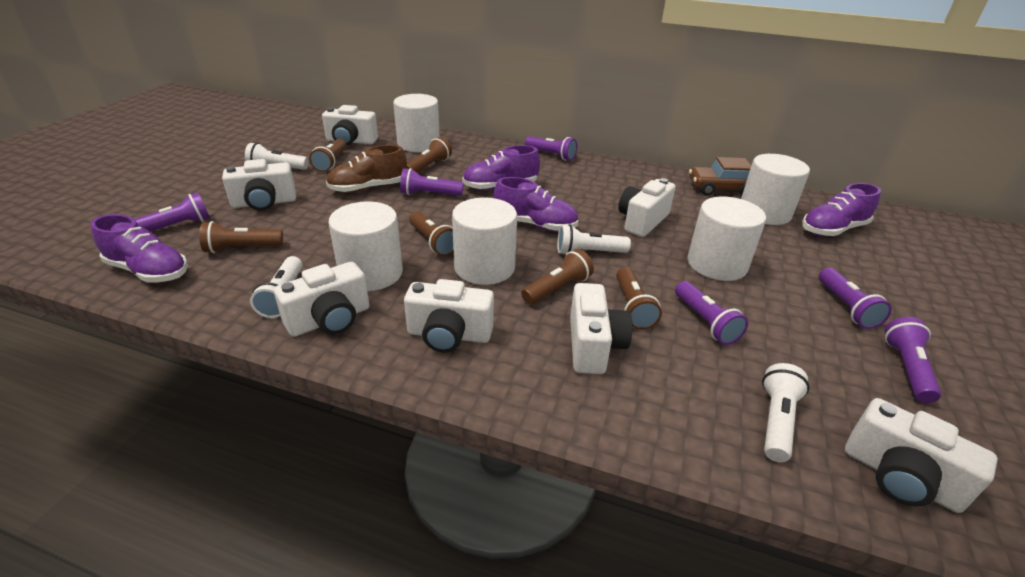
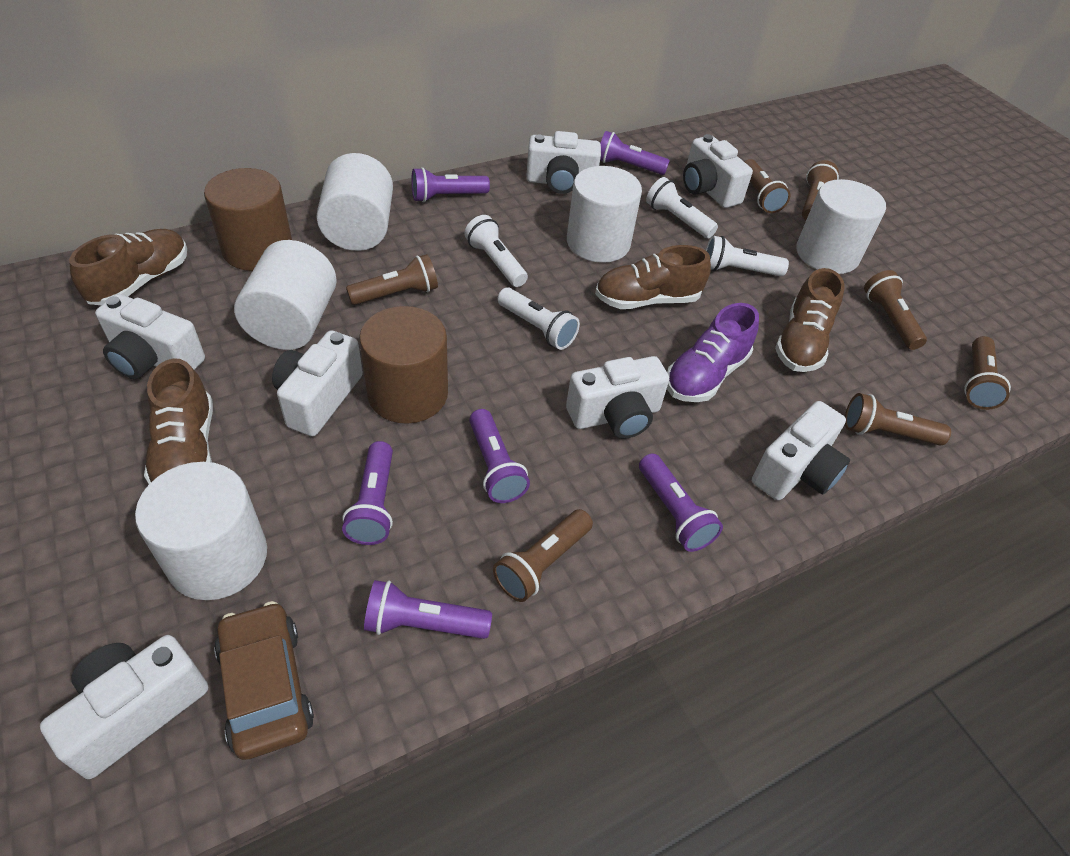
brown cylinder: none = 0 -> [204,168,292,271] [359,306,448,424] = 2
brown flashlight: [199,221,283,253] [309,139,346,172] [407,137,452,173] [409,212,454,256] [521,249,594,304] [616,267,662,330] = 6 -> [346,254,438,305] [493,509,593,602] [744,159,790,213] [802,160,839,220] [845,393,951,446] [864,270,927,350] [964,336,1011,410] = 7
brown shoe: [326,145,407,193] = 1 -> [69,229,187,305] [144,358,213,484] [595,245,711,309] [775,268,845,372] = 4
purple shoe: [91,214,188,282] [462,145,540,190] [493,177,578,231] [802,183,881,236] = 4 -> [667,303,759,402] = 1

